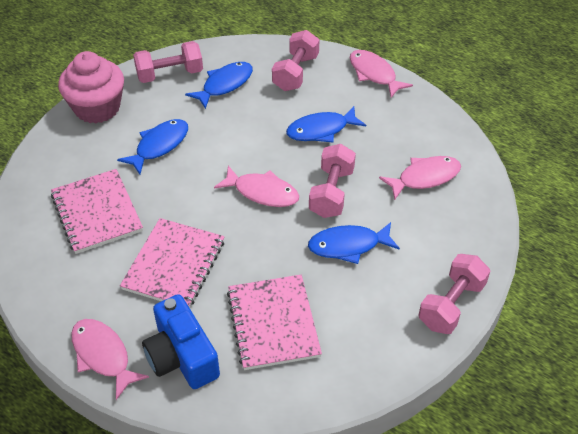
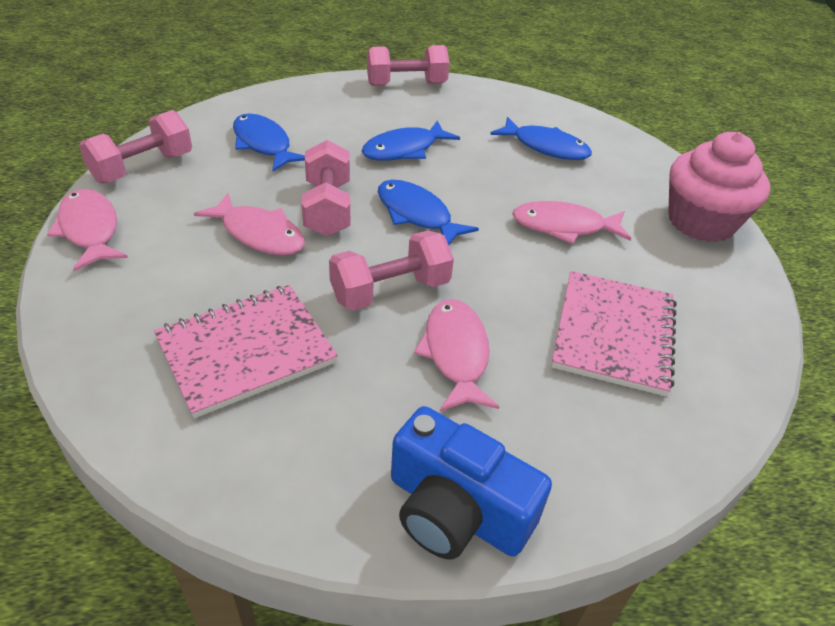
pink notebook: [51,169,143,254] [120,218,225,308] [227,275,322,370] = 3 -> [154,285,338,418] [551,271,677,396] = 2

